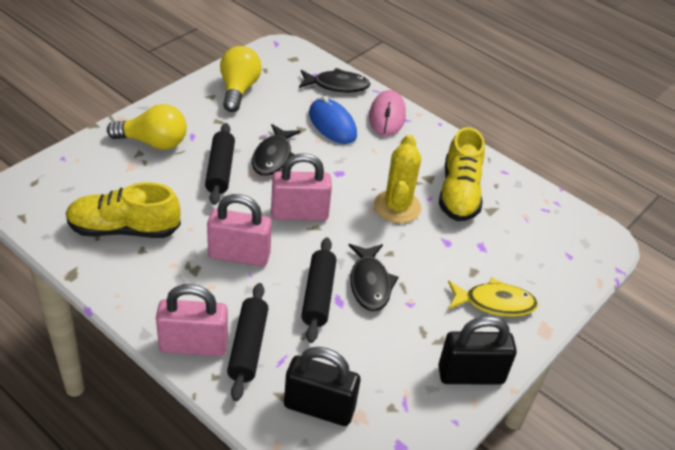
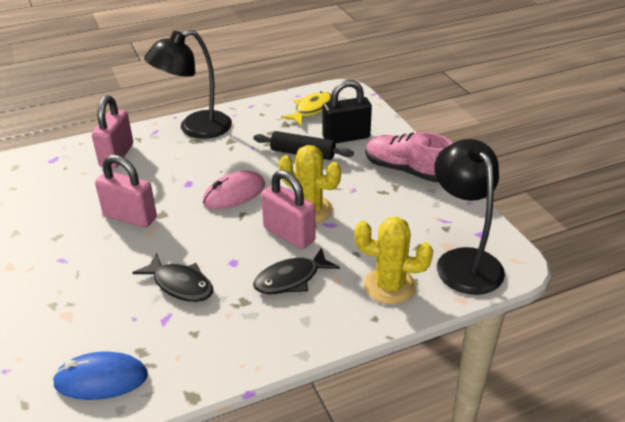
black fish: [252,124,300,176] [299,68,370,92] [348,244,399,311] = 3 -> [132,253,213,302] [253,247,340,294] = 2
black lamp: none = 0 -> [144,30,232,139] [434,139,505,295] = 2
black padlock: [284,347,360,426] [438,316,517,385] = 2 -> [323,80,372,143] = 1
black rolling pin: [205,123,235,205] [227,283,269,401] [301,237,337,343] = 3 -> [253,131,354,160] = 1
pink shoe: none = 0 -> [366,132,453,182] = 1
yellow cactus: [374,135,421,223] = 1 -> [279,145,341,224] [354,217,433,304] = 2
yellow light bulb: [107,104,187,150] [220,46,262,112] = 2 -> none = 0
yellow shoe: [66,182,181,238] [439,127,485,221] = 2 -> none = 0

